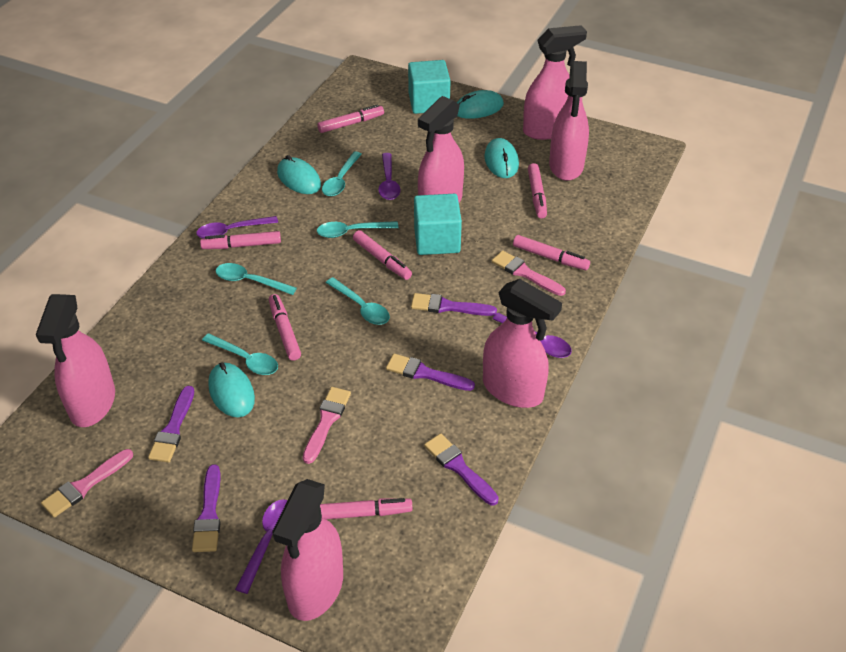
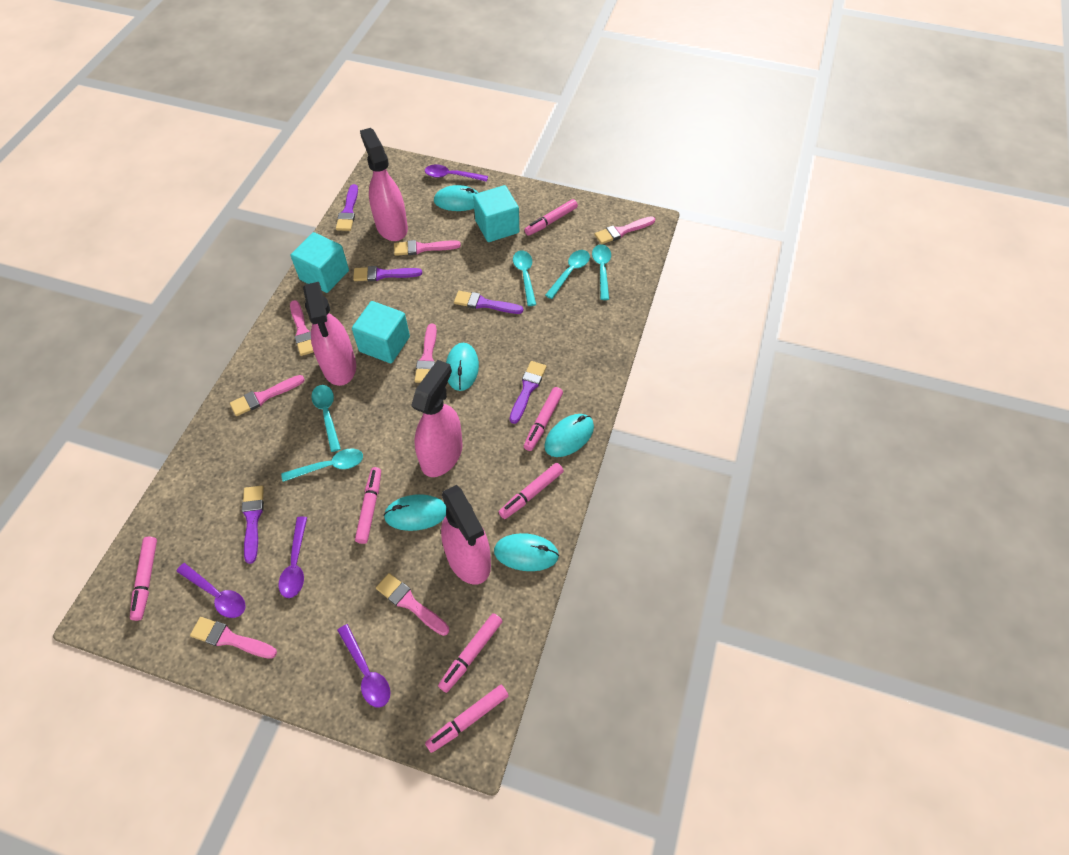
pink brush: [41,449,133,518] [303,387,351,464] [492,251,566,296] = 3 -> [190,617,277,659] [230,375,305,416] [290,300,314,356] [376,573,449,636] [394,240,461,256] [415,324,437,383] [594,216,655,244] = 7
pink spray bottle: [36,294,115,427] [272,479,343,621] [418,96,464,203] [483,279,562,408] [523,25,587,140] [549,61,589,181] = 6 -> [303,282,356,386] [360,128,408,241] [411,360,463,477] [441,485,491,584] = 4
turquoise cube: [408,60,450,114] [414,194,462,255] = 2 -> [291,232,349,293] [352,301,410,363] [473,185,519,242] = 3
turquoise mouse: [208,362,255,417] [277,155,321,194] [457,90,504,119] [484,138,519,178] = 4 -> [383,494,447,531] [434,185,479,211] [446,343,479,391] [494,533,559,571] [544,414,594,457] = 5

